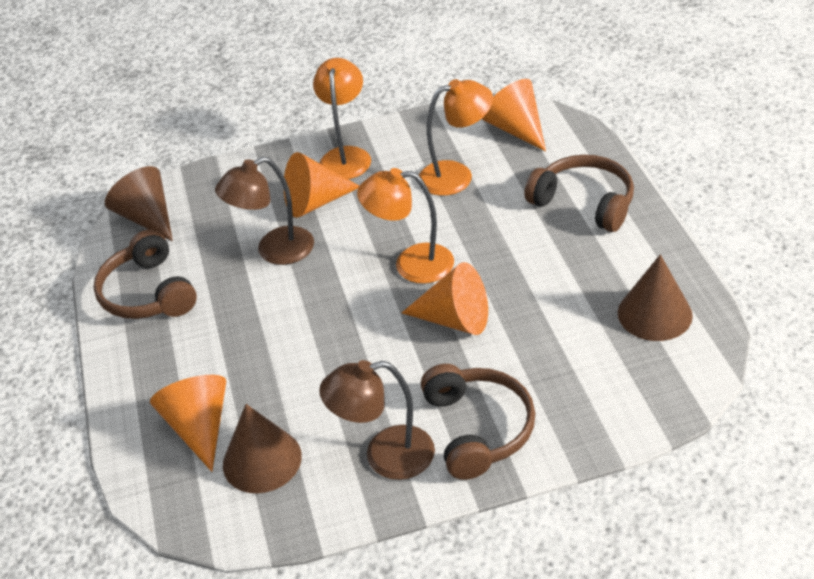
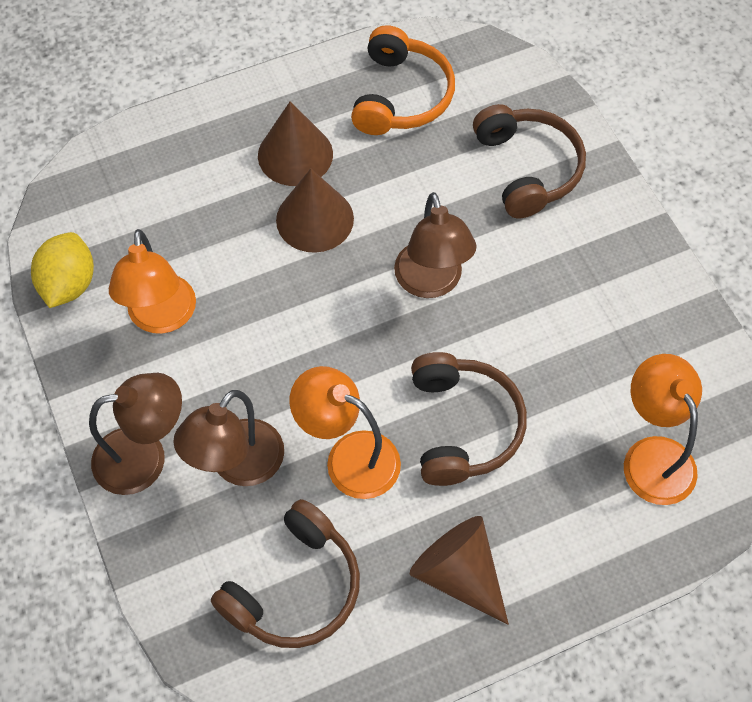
brown lamp: [215,157,314,265] [319,360,435,480] = 2 -> [89,373,182,495] [173,390,284,486] [394,192,477,298] = 3
orange cone: [150,375,226,472] [284,152,359,218] [402,262,488,335] [482,79,546,152] = 4 -> none = 0
orange headphones: none = 0 -> [351,25,455,135] = 1
yellow lemon: none = 0 -> [31,232,94,308] = 1

